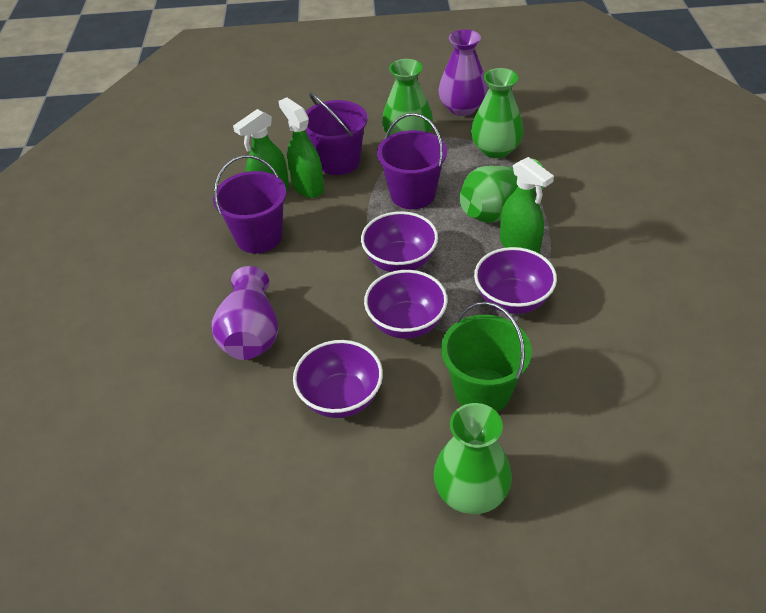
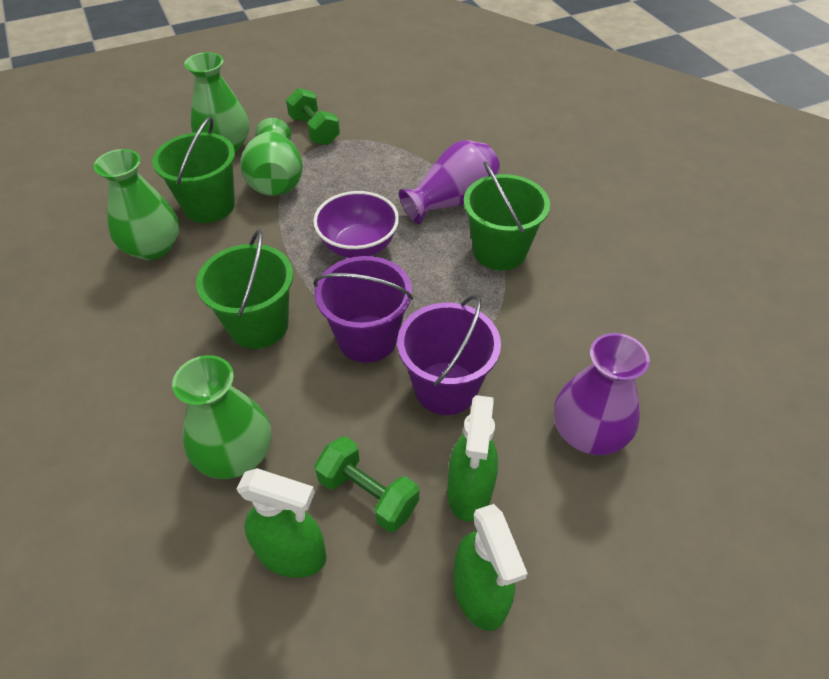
green bucket: [441,301,532,412] = 1 -> [152,117,235,223] [196,229,293,349] [464,162,550,270] = 3
green dumbbell: none = 0 -> [286,88,340,145] [314,436,419,532] = 2
purple bowl: [293,340,383,418] [361,211,438,272] [364,270,448,339] [474,247,557,314] = 4 -> [313,191,399,258] = 1
purple bucket: [213,155,286,253] [305,92,367,175] [377,113,447,209] = 3 -> [313,256,413,363] [397,295,501,415] = 2

